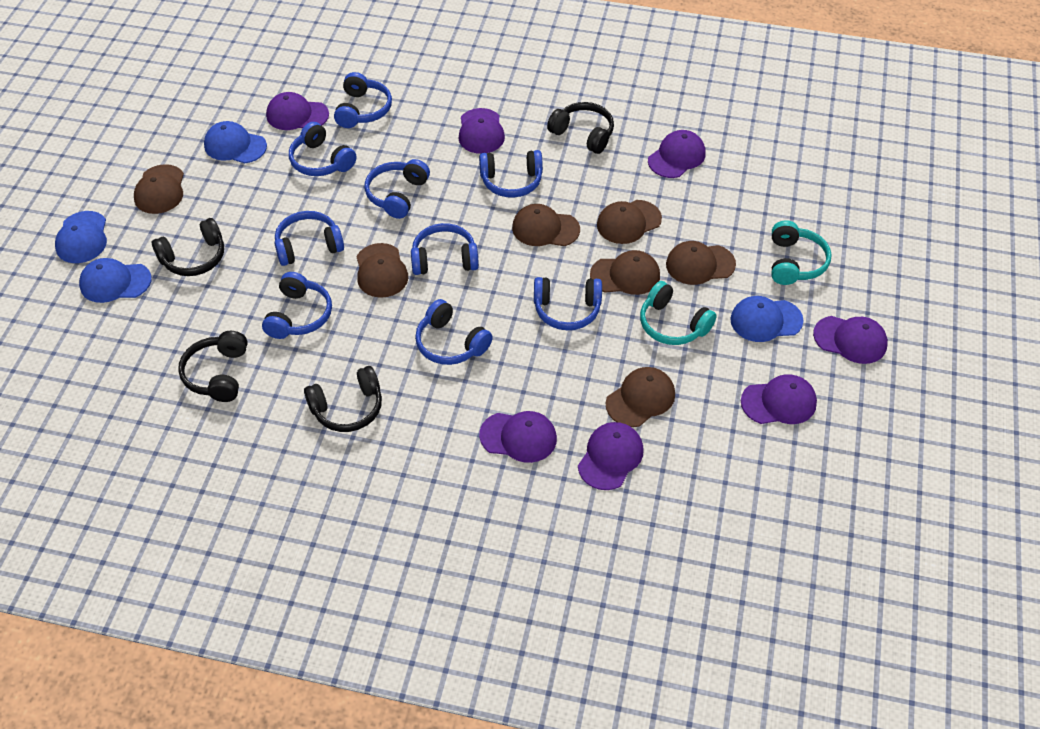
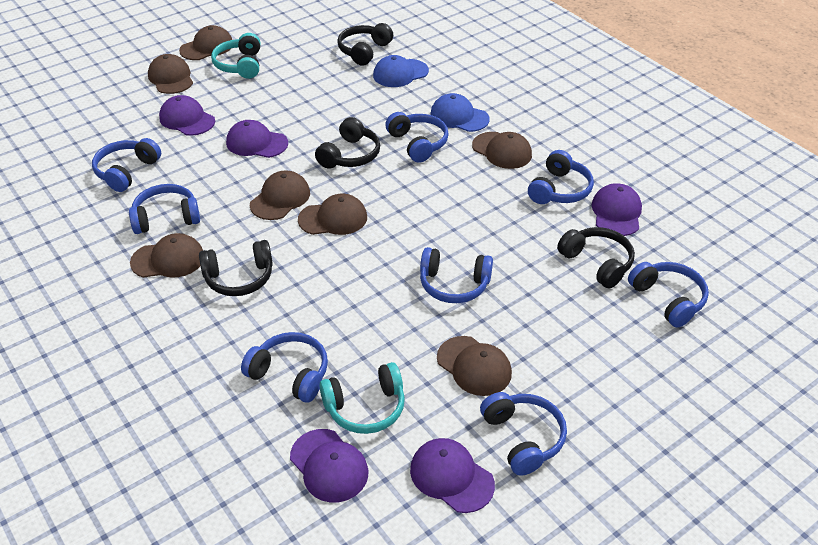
blue cap: [55,211,107,263] [79,258,152,303] [204,121,267,163] [730,296,803,342] = 4 -> [373,55,429,87] [430,93,490,132] = 2
blue headphones: [262,272,332,339] [274,211,344,266] [289,122,357,176] [334,72,392,128] [365,159,430,219] [411,223,479,275] [415,299,493,365] [479,150,543,198] [534,277,602,330] = 9 -> [92,138,161,192] [129,184,200,234] [241,332,328,403] [385,112,449,163] [420,247,493,303] [480,392,567,476] [528,150,594,204] [628,262,709,327] = 8
purple cap: [266,92,329,130] [458,108,505,154] [479,411,557,463] [578,422,644,490] [648,130,706,178] [741,374,817,424] [813,316,888,364] = 7 -> [159,95,215,136] [226,120,288,158] [290,429,368,502] [410,438,495,513] [592,183,642,236] = 5

